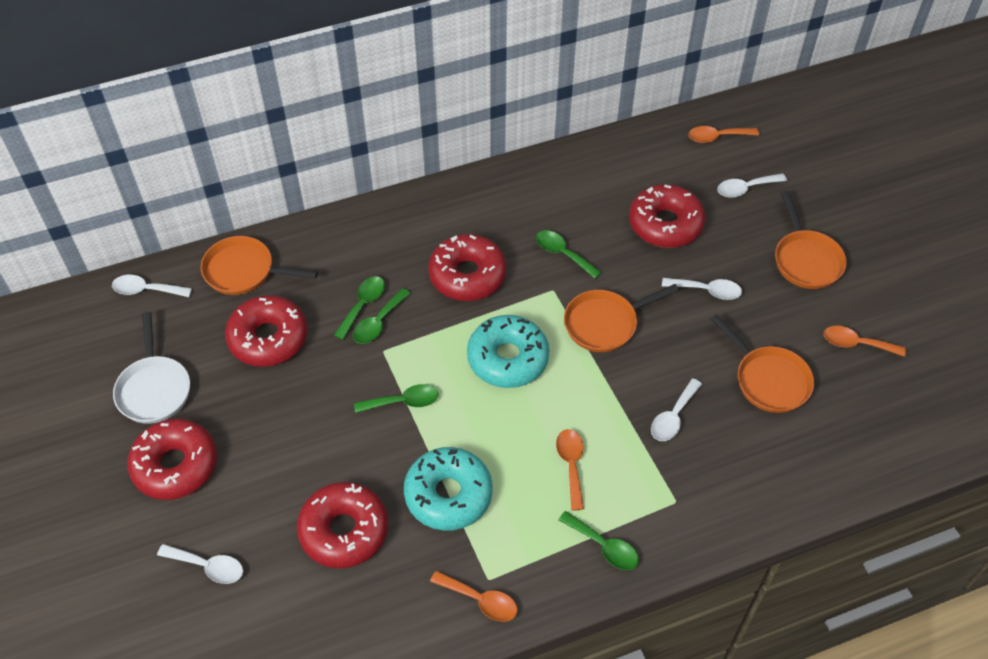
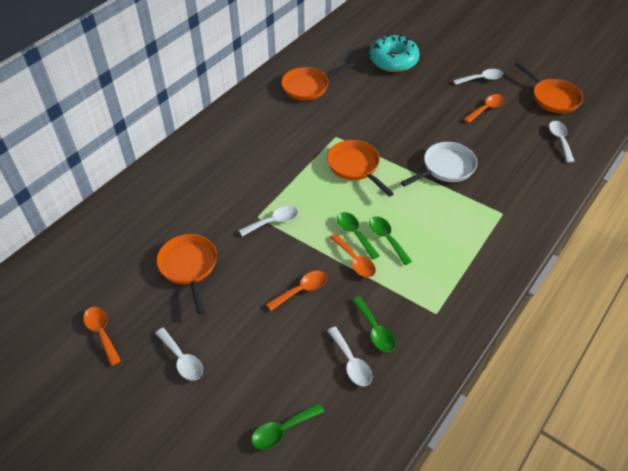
green spoon: [334,276,385,340] [353,288,411,344] [354,384,438,413] [536,230,601,279] [559,511,639,570] = 5 -> [251,403,324,450] [337,212,380,260] [352,296,396,352] [369,216,412,265] = 4
red donut: [127,419,217,500] [225,295,307,367] [297,482,388,569] [428,234,507,301] [629,184,705,248] = 5 -> none = 0
turquoise donut: [404,447,493,531] [467,315,549,388] = 2 -> [369,34,420,72] = 1

